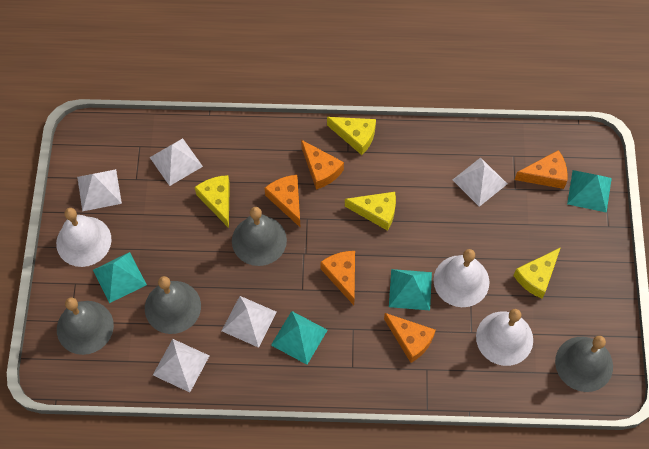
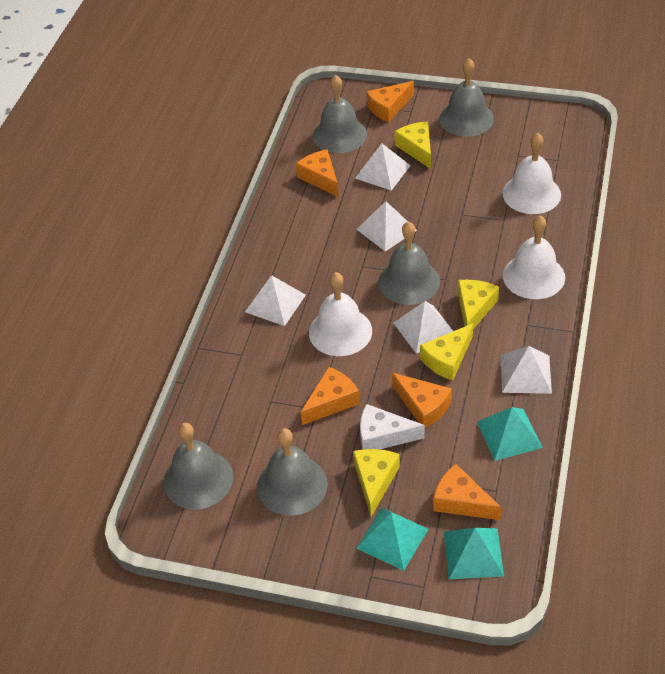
grey bell: [57,297,114,355] [145,276,201,334] [232,207,287,266] [555,336,613,392] = 4 -> [164,423,233,510] [257,428,328,516] [313,75,367,153] [378,221,440,305] [439,58,494,137] = 5
turquoise pyramid: [93,252,147,303] [271,311,327,365] [389,269,432,310] [567,170,612,213] = 4 -> [356,508,428,571] [444,528,504,579] [477,407,543,461] = 3
white cheese: none = 0 -> [360,404,425,449] = 1

